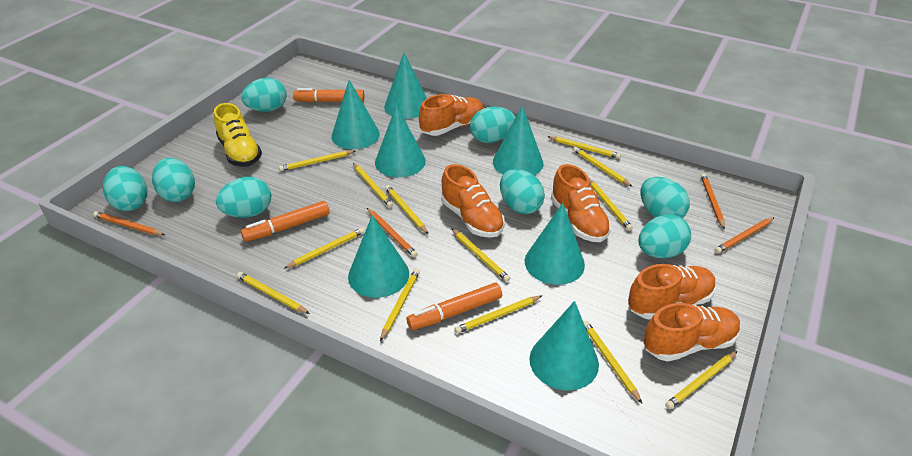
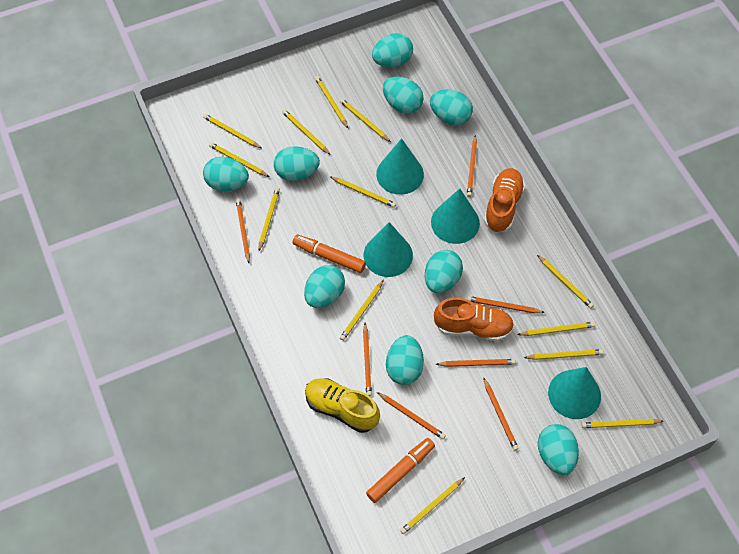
orange marker: [241,201,330,242] [293,88,364,102] [407,283,502,330] = 3 -> [293,234,366,273] [366,438,435,503] = 2
orange pencil: [93,211,165,235] [367,208,418,258] [701,173,725,229] [714,217,775,254] = 4 -> [236,199,250,263] [363,323,372,396] [377,392,446,439] [436,359,516,367] [467,135,477,197] [467,296,545,313] [483,377,519,451] = 7
orange shoe: [419,94,484,136] [441,164,505,238] [551,164,611,242] [628,264,716,320] [643,303,741,362] = 5 -> [434,298,514,341] [484,168,525,233] = 2
turquoise cone: [331,80,380,149] [348,215,409,298] [375,105,426,177] [384,52,427,119] [493,106,543,175] [525,203,585,285] [529,301,599,391] = 7 -> [364,222,413,277] [376,138,424,195] [431,188,480,244] [548,367,601,419] = 4
turquoise egg: [103,166,147,211] [152,158,195,202] [216,177,271,218] [241,78,287,112] [470,107,515,143] [500,169,545,214] [638,214,691,258] [641,177,690,218] = 8 -> [203,156,249,191] [274,146,320,181] [304,265,345,308] [372,33,413,67] [383,76,424,114] [386,335,424,385] [425,250,463,293] [430,89,473,126] [538,424,579,475] = 9

